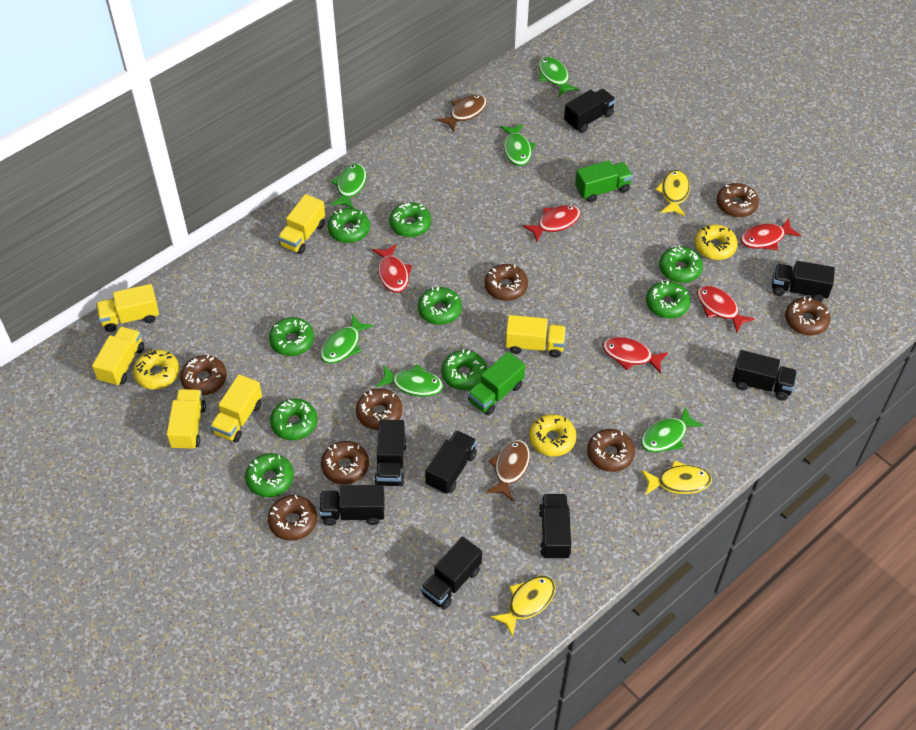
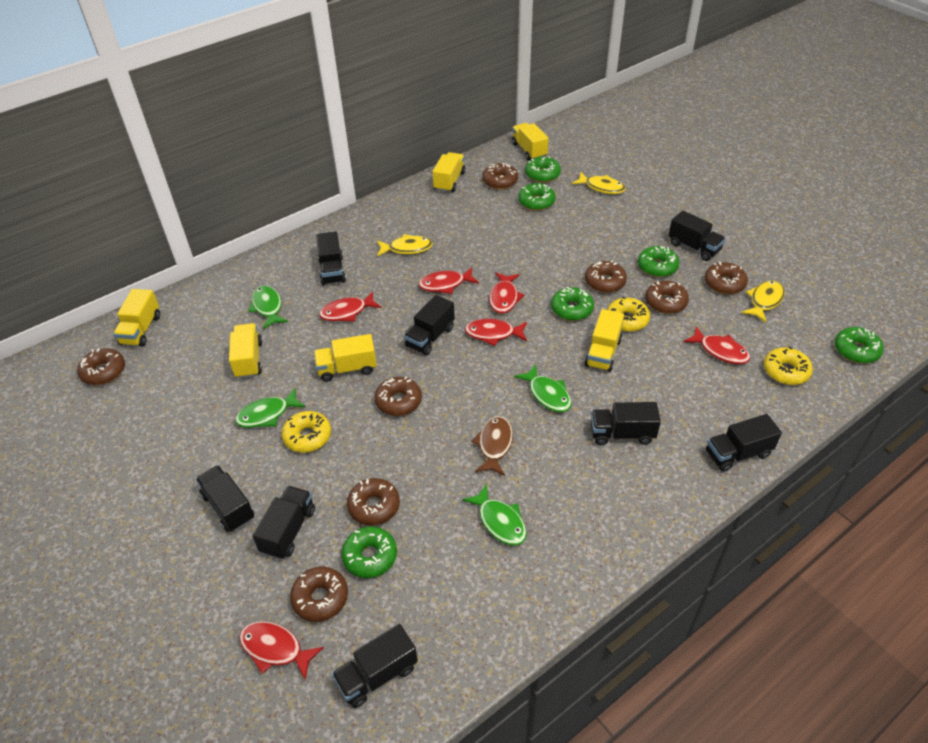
brown fish: [437,94,487,132] [486,440,530,501] = 2 -> [471,416,513,476] = 1
green donut: [245,453,294,497] [269,317,314,356] [270,399,317,440] [328,208,370,243] [389,202,431,237] [418,287,462,325] [442,349,487,390] [646,281,691,319] [659,246,703,283] = 9 -> [341,526,397,578] [518,183,556,210] [525,156,561,182] [551,287,594,321] [638,246,680,277] [835,327,884,363] = 6
green fish: [320,314,374,364] [330,163,367,208] [376,364,443,397] [500,124,536,166] [538,57,579,96] [641,406,704,452] = 6 -> [235,388,305,428] [248,285,288,329] [462,484,527,545] [514,364,572,412] = 4
green truck: [468,352,525,416] [575,160,633,203] = 2 -> none = 0
red fish: [372,244,412,293] [523,205,581,242] [603,337,668,373] [697,285,755,333] [740,218,801,250] = 5 -> [239,621,324,680] [319,292,381,322] [419,267,479,294] [465,319,527,346] [489,272,524,314] [684,326,750,364] = 6

